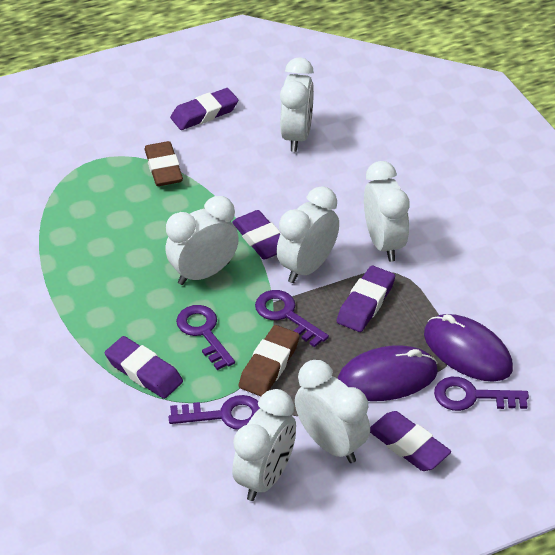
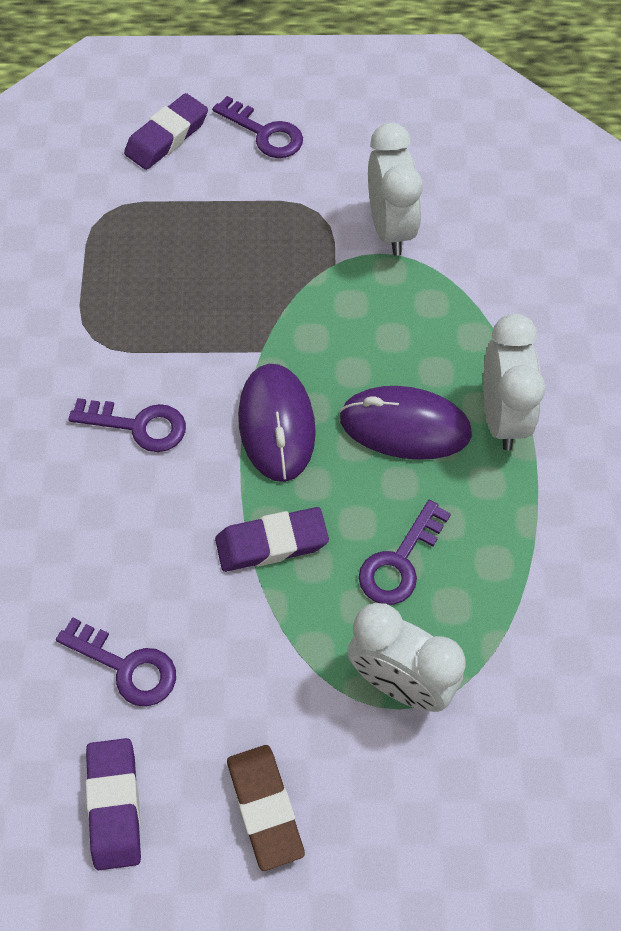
brown eraser: [145,141,183,186] [238,325,300,396] = 2 -> [227,745,305,871] = 1
purple eraser: [105,336,183,399] [170,88,239,130] [232,210,281,260] [337,266,395,332] [370,411,451,471] = 5 -> [86,738,141,870] [124,93,208,170] [215,507,329,572] = 3
white clock: [166,196,239,285] [232,389,296,501] [277,186,339,283] [280,57,314,152] [295,360,370,463] [364,161,410,262] = 6 -> [347,603,465,712] [368,123,423,256] [484,313,546,451] = 3

